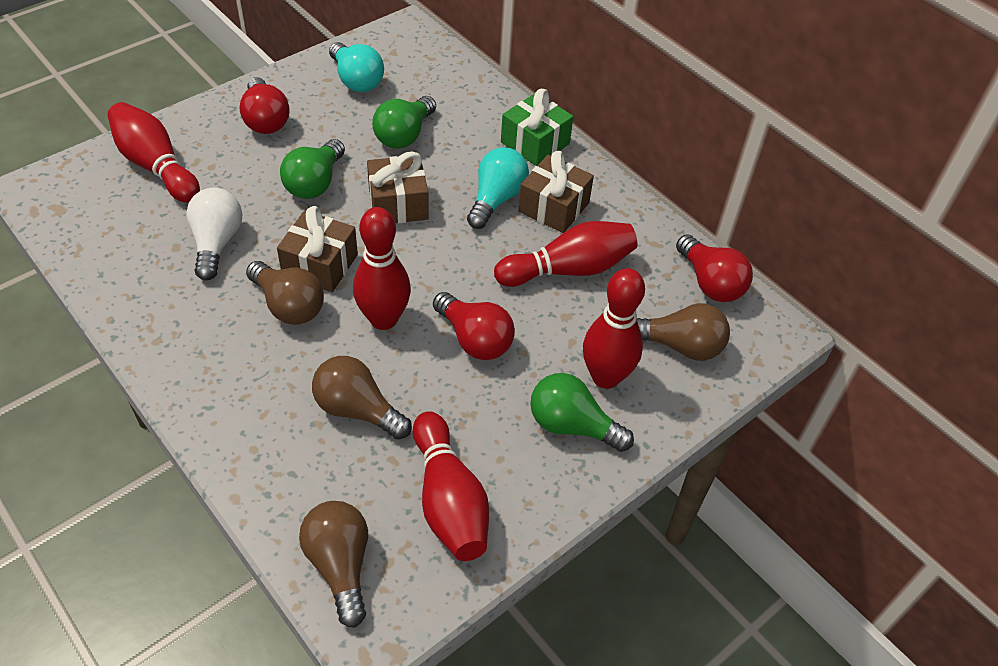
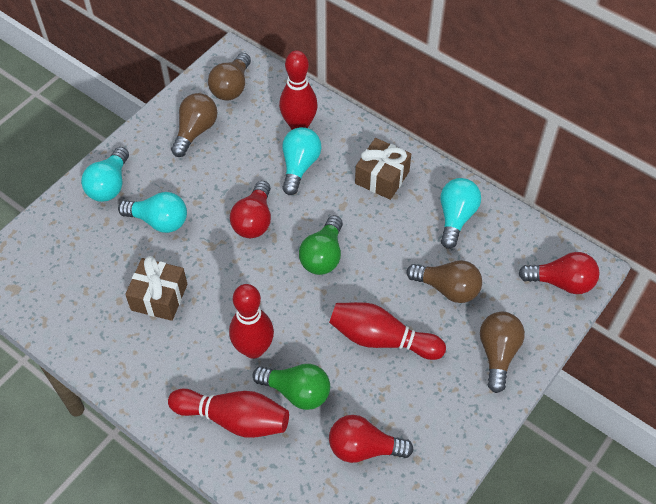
brown gift: [277,206,358,292] [367,151,429,223] [518,151,594,233] = 3 -> [125,256,187,321] [355,138,411,200] = 2
green gift: [501,89,573,166] = 1 -> none = 0
green light bulb: [280,139,345,199] [373,96,436,149] [530,373,634,452] = 3 -> [252,364,330,410] [299,215,343,275] = 2
red bowling pin: [107,102,200,203] [353,207,411,330] [413,411,489,561] [494,221,637,287] [583,268,645,389] = 5 -> [168,389,289,438] [229,284,274,359] [279,50,318,130] [329,302,446,360] = 4
turquoise light bulb: [329,42,384,92] [467,147,529,229] = 2 -> [81,147,129,202] [118,192,187,233] [282,127,321,195] [440,178,481,249] = 4
white light bulb: [186,188,242,280] = 1 -> none = 0

